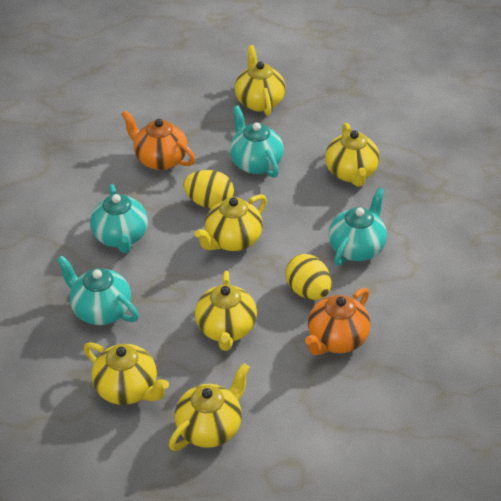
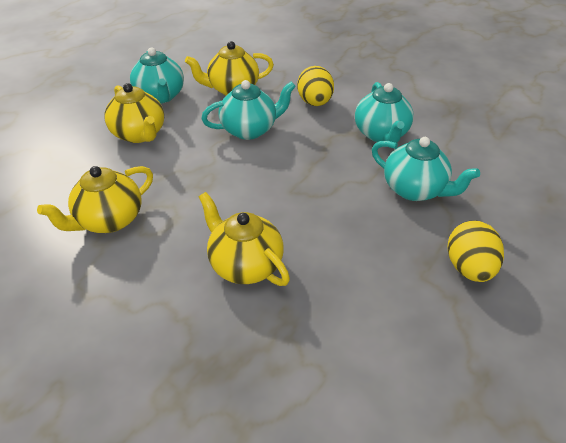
orange teapot: [121,110,195,170] [305,288,370,355] = 2 -> none = 0
yellow teapot: [84,342,169,405] [169,363,250,451] [195,194,267,251] [195,271,257,351] [235,45,286,116] [325,123,380,187] = 6 -> [37,166,153,233] [104,83,164,143] [185,41,274,96] [199,192,290,286] = 4

